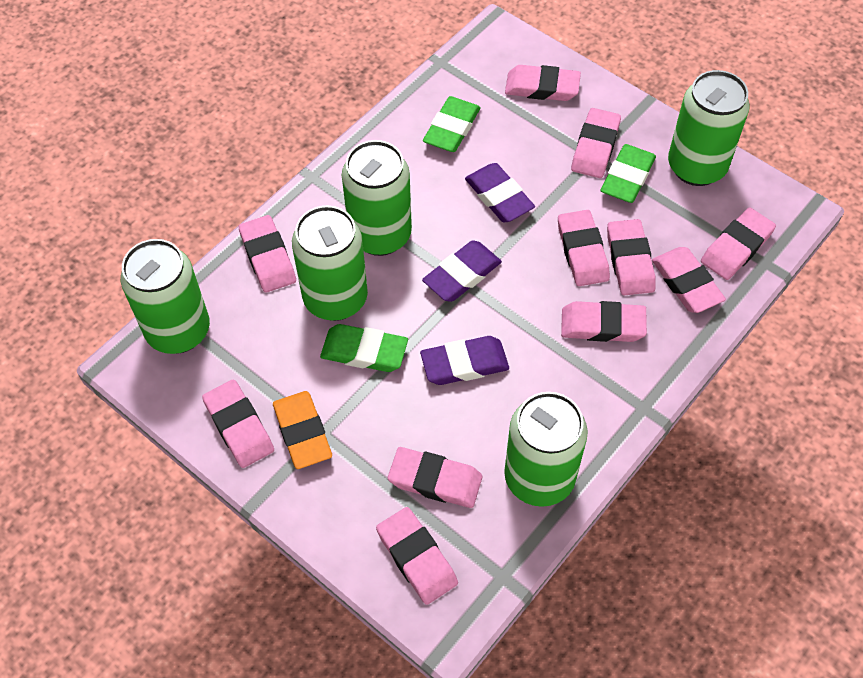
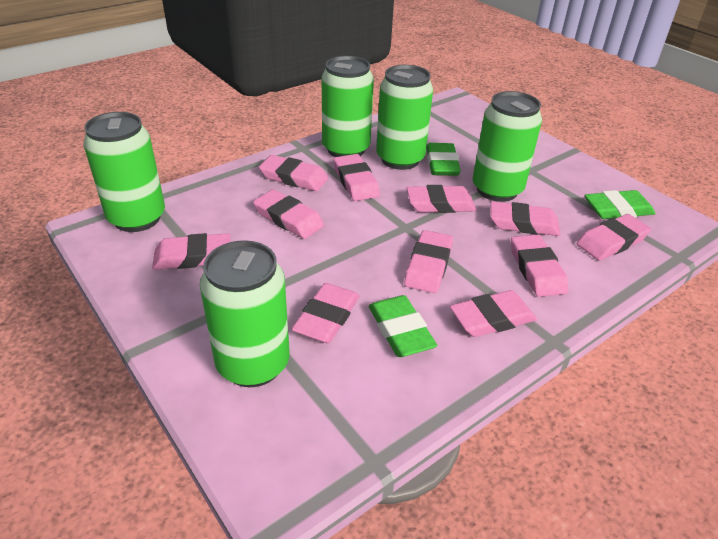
orange eraser: [273,391,332,469] = 1 -> none = 0
purple eraser: [420,336,509,385] [422,240,502,302] [465,163,535,222] = 3 -> none = 0

